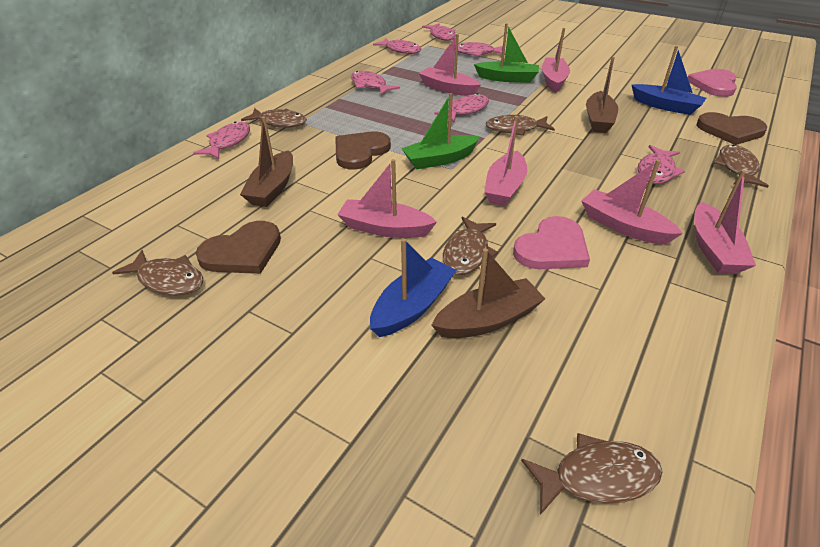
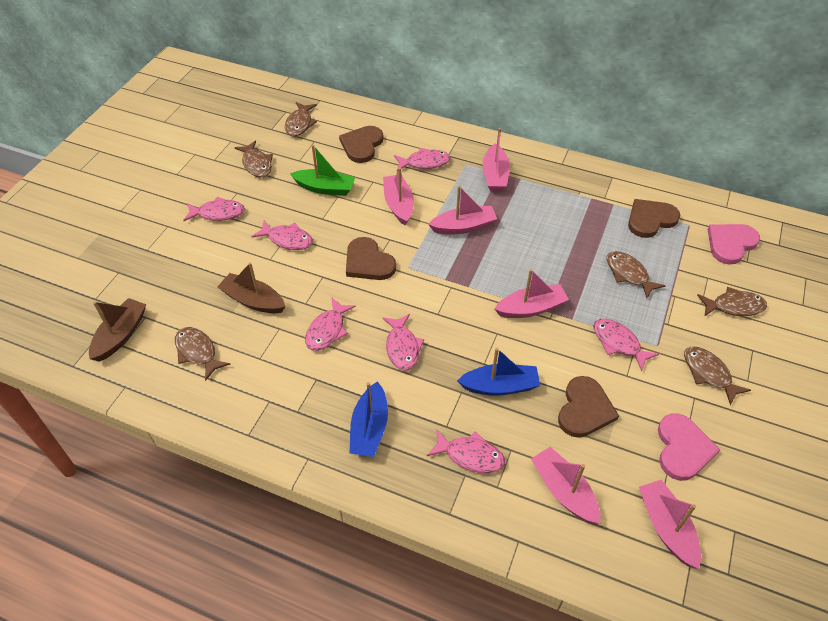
brown boat: [240,116,293,207] [431,248,545,338] [586,57,618,133] = 3 -> [89,298,146,362] [217,262,286,314] = 2
brown heart: [196,221,281,274] [335,131,391,170] [697,112,767,145] = 3 -> [339,126,384,163] [346,237,396,280] [558,376,619,438] [628,199,681,238] = 4
green boat: [401,93,480,169] [474,23,539,83] = 2 -> [290,145,356,196] = 1

